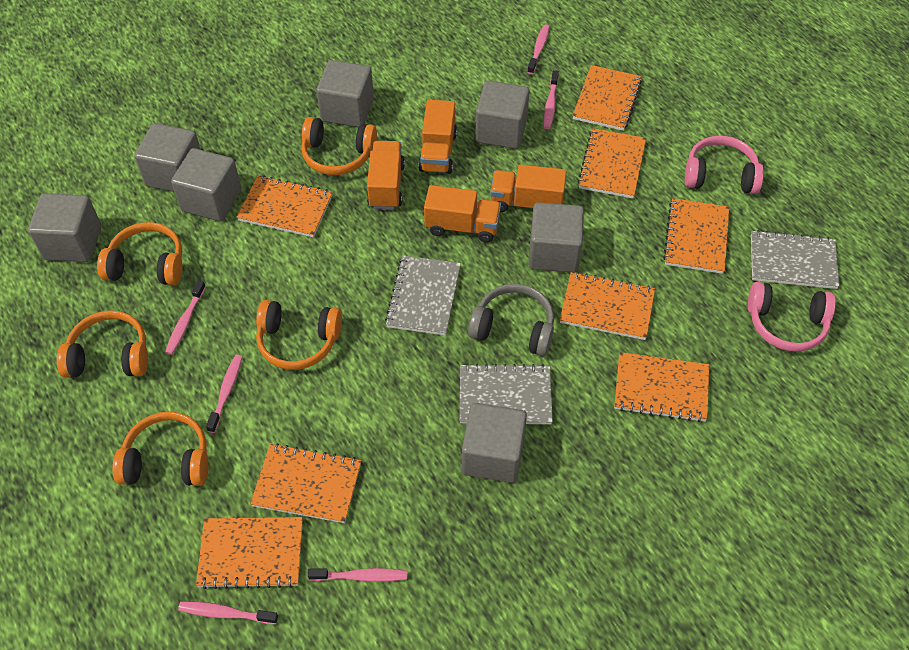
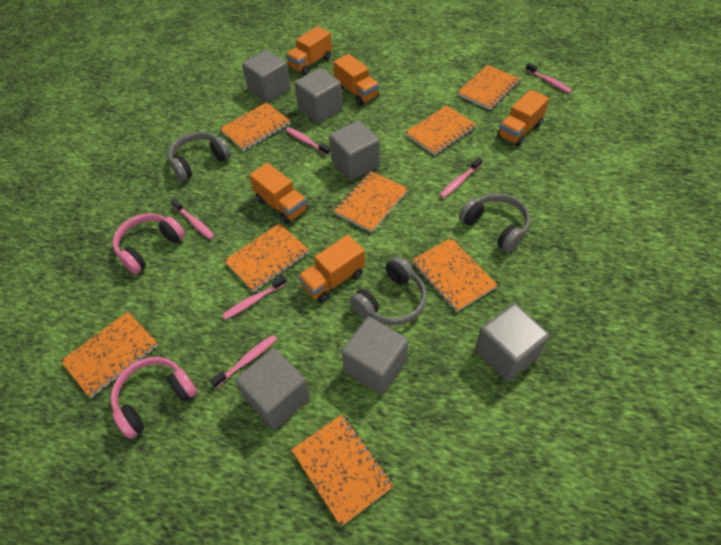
grey cube: [28,193,101,262] [135,123,201,192] [171,148,241,222] [316,60,374,127] [462,403,527,483] [475,80,530,149] [528,202,584,273] = 7 -> [236,348,310,430] [242,50,291,103] [294,68,343,123] [329,121,380,181] [341,317,408,395] [475,303,550,382] = 6
grey headphones: [468,284,554,356] = 1 -> [168,132,231,181] [350,256,427,325] [459,193,530,253] = 3
grey notebook: [385,255,461,336] [460,363,553,424] [751,230,840,289] = 3 -> none = 0
orange headphones: [57,310,148,377] [97,222,183,285] [112,411,209,486] [256,300,342,370] [301,117,377,175] = 5 -> none = 0
orange truck: [367,141,405,209] [418,100,457,174] [424,185,501,242] [491,165,566,212] = 4 -> [249,163,308,224] [286,26,332,75] [298,235,365,303] [333,54,379,106] [497,90,549,146] = 5

